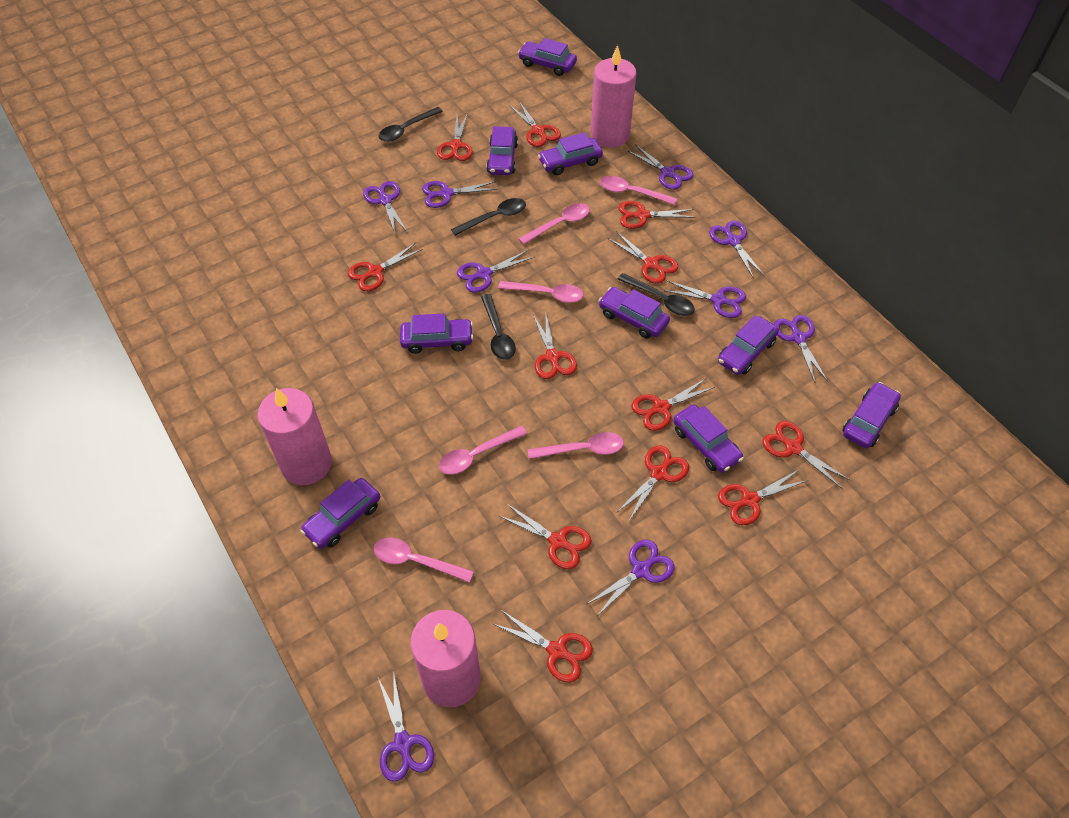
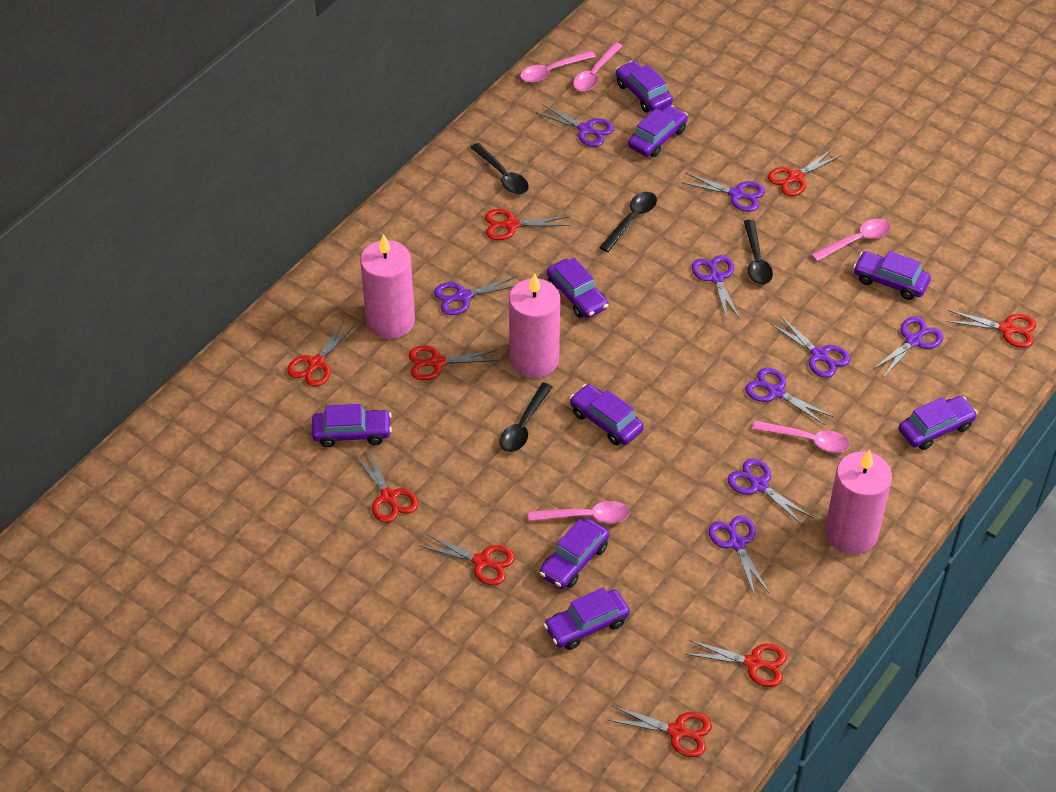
pink spoon: [374,537,474,583] [439,426,527,475] [498,281,584,303] [519,203,590,245] [528,432,624,459] [600,176,677,205] = 6 -> [520,50,596,83] [528,501,630,523] [573,42,622,92] [752,421,850,453] [811,219,891,262] = 5
red scissors: [348,243,423,291] [437,113,473,161] [492,610,593,683] [499,504,591,569] [509,101,561,147] [533,311,577,379] [608,231,678,284] [617,445,689,521] [619,201,695,229] [631,378,715,431] [718,469,808,525] [763,421,850,489] = 12 -> [287,320,356,387] [355,449,418,523] [409,345,499,380] [419,533,515,585] [485,209,570,240] [607,706,712,757] [686,640,787,687] [768,149,842,196] [946,310,1037,348] = 9

